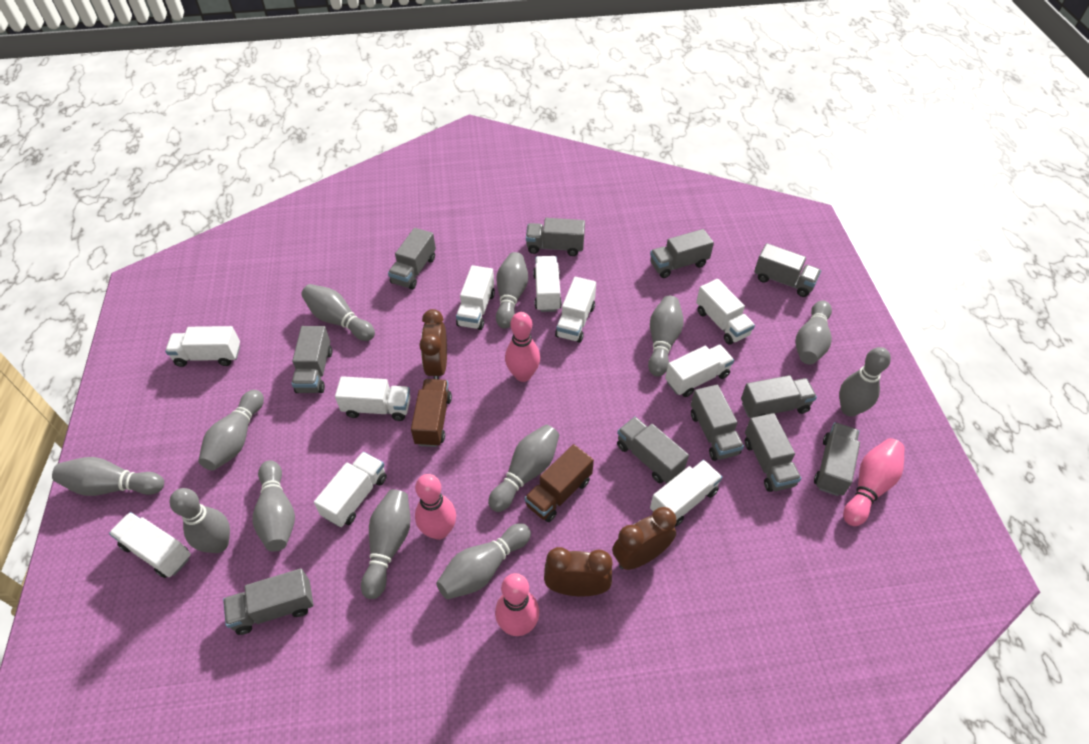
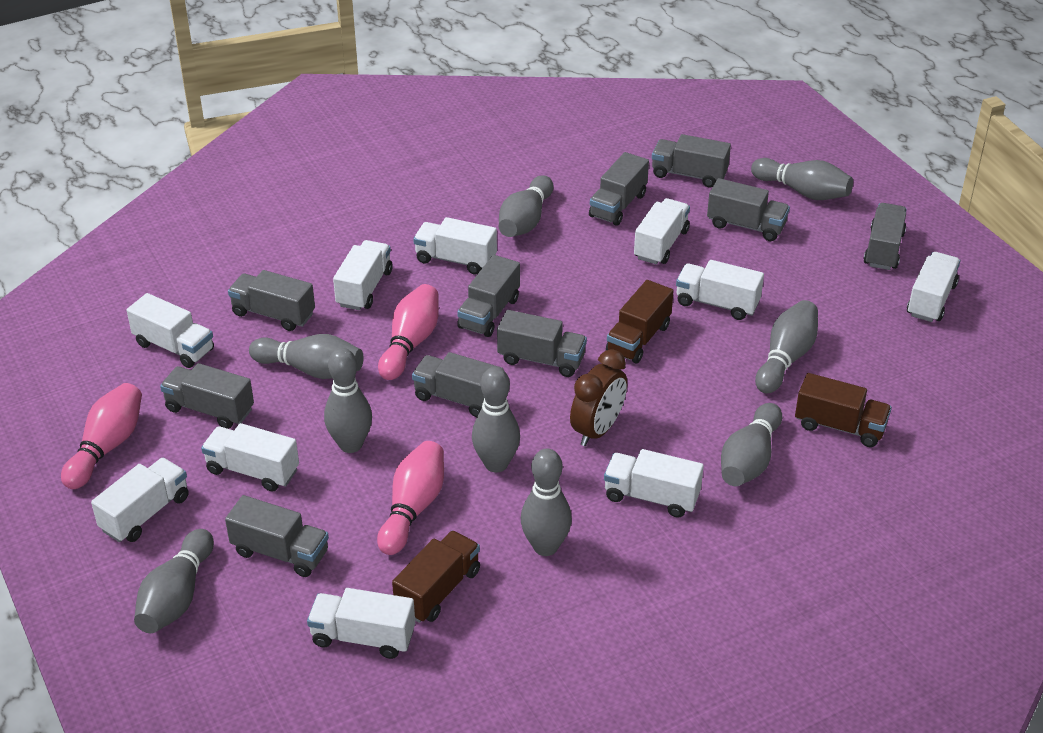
brown clock: [419,309,447,379] [544,547,613,596] [612,507,676,570] = 3 -> [570,349,627,446] = 1
brown truck: [411,379,452,447] [525,444,594,522] = 2 -> [392,530,480,623] [606,280,674,363] [795,373,892,447] = 3
grey bowling pin: [52,457,164,496] [169,488,230,553] [198,390,264,471] [252,460,295,552] [301,284,375,341] [361,489,411,599] [436,523,531,600] [488,425,559,512] [496,252,528,329] [648,296,684,377] [796,300,832,364] [839,347,891,417] = 12 -> [134,529,214,633] [249,334,364,379] [324,348,372,453] [472,367,520,473] [499,175,554,237] [521,449,572,556] [721,403,782,486] [751,158,853,200] [755,300,818,394] = 9
grey truck: [223,568,313,635] [291,326,332,393] [388,228,436,290] [526,218,585,256] [617,417,689,483] [650,229,714,278] [691,385,744,461] [741,375,817,418] [745,413,801,492] [754,243,821,297] [814,422,860,496] = 11 -> [160,363,254,429] [225,495,329,577] [228,270,315,331] [412,352,504,417] [457,255,520,337] [497,310,587,377] [589,152,649,225] [652,134,731,188] [707,178,790,241] [863,203,907,270] = 10
pink bowling pin: [415,474,456,540] [495,573,539,636] [505,312,540,382] [843,438,905,526] = 4 -> [61,383,142,489] [377,441,444,555] [378,284,439,380] = 3

